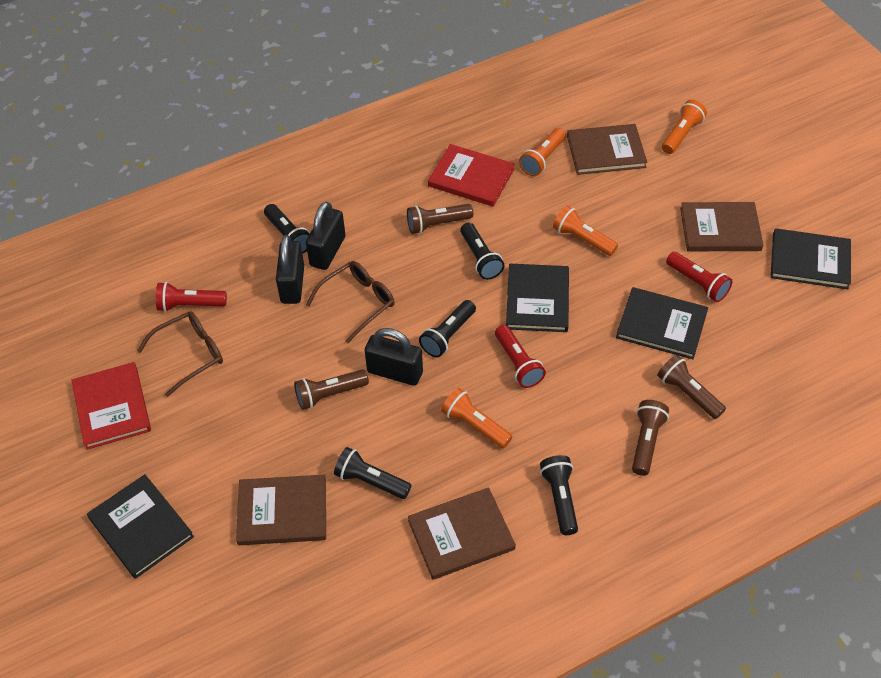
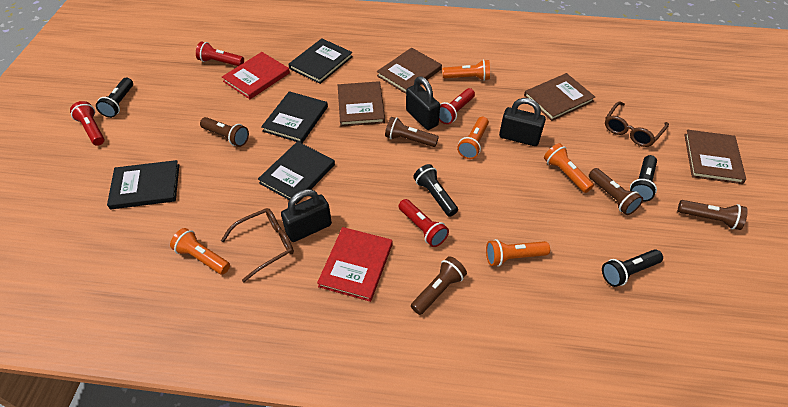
black flashlight: [264,204,310,254] [334,447,411,499] [419,300,476,357] [460,223,504,280] [540,455,578,535] = 5 -> [96,78,133,118] [413,164,458,217] [602,249,663,287] [630,155,657,202] = 4
brown flashlight: [294,369,369,410] [407,204,473,234] [632,400,669,476] [657,355,726,419] = 4 -> [200,117,249,147] [385,117,439,147] [411,256,467,315] [589,168,643,215] [678,200,748,230] = 5
orange flashlight: [441,388,512,448] [519,128,566,176] [553,206,618,256] [662,100,707,154] = 4 -> [170,228,230,275] [442,60,490,81] [457,117,489,159] [486,239,550,266] [544,143,594,193] = 5
red flashlight: [156,282,227,312] [495,325,546,388] [666,252,732,302] = 3 -> [70,101,105,146] [196,42,244,66] [398,199,449,247] [439,88,475,124] = 4

